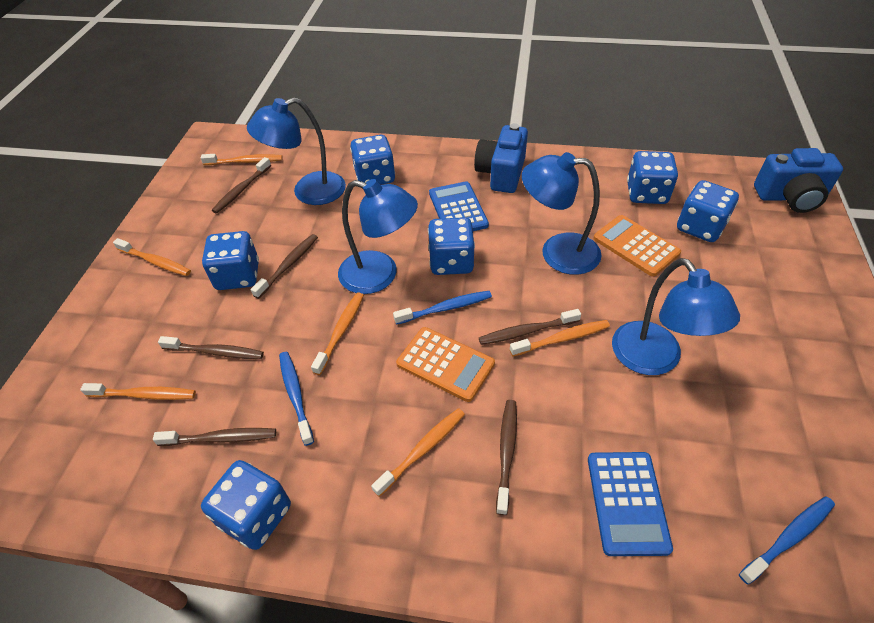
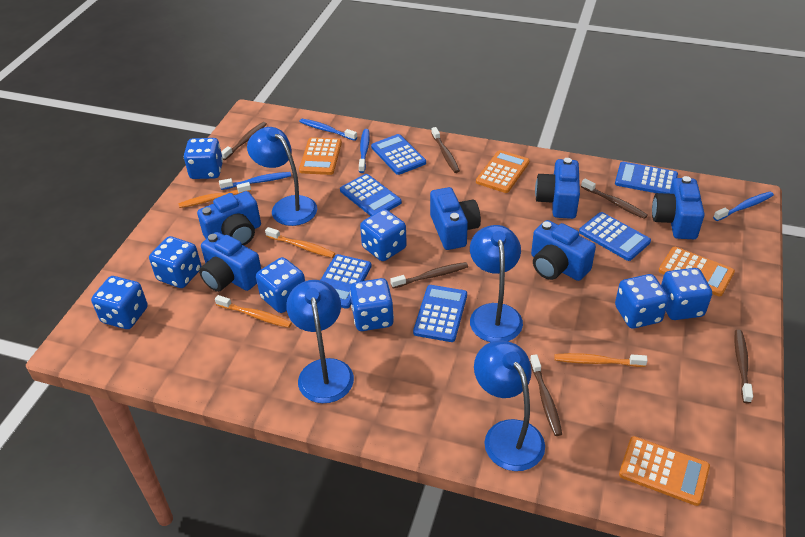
blue calculator: [429,181,489,231] [588,452,673,556] = 2 -> [321,254,372,309] [340,174,402,216] [371,134,426,175] [413,285,467,342] [579,212,651,261] [615,162,678,194] = 6
blue camera: [474,123,528,193] [754,148,843,213] = 2 -> [197,191,261,246] [199,232,261,292] [430,187,481,250] [531,220,596,281] [535,158,580,219] [652,176,705,239] = 6
blue dice: [201,460,291,550] [202,231,259,290] [350,135,395,185] [428,217,475,275] [627,151,678,204] [677,180,739,242] = 6 -> [91,276,148,329] [149,236,201,288] [184,138,223,179] [256,257,305,313] [350,278,394,331] [360,209,407,261] [615,274,669,329] [661,268,712,320] = 8
blue toothbrush: [279,352,314,446] [393,291,492,325] [739,496,835,585] = 3 -> [219,172,291,190] [300,119,357,141] [359,129,370,173] [713,192,774,221] = 4
orange calculator: [396,327,495,402] [593,215,681,277] = 2 -> [299,137,342,175] [476,150,530,193] [619,436,710,506] [659,247,735,296] = 4
orange toothbrush: [80,383,196,400] [113,238,191,276] [201,154,283,165] [311,292,364,375] [371,408,465,497] [510,320,610,356] = 6 -> [178,182,251,208] [215,295,292,328] [265,227,335,258] [554,353,648,367] = 4

